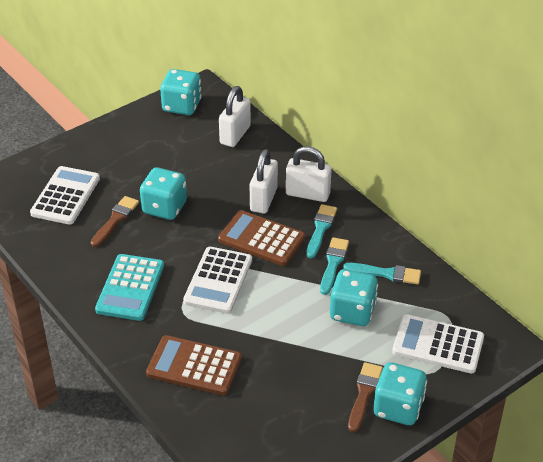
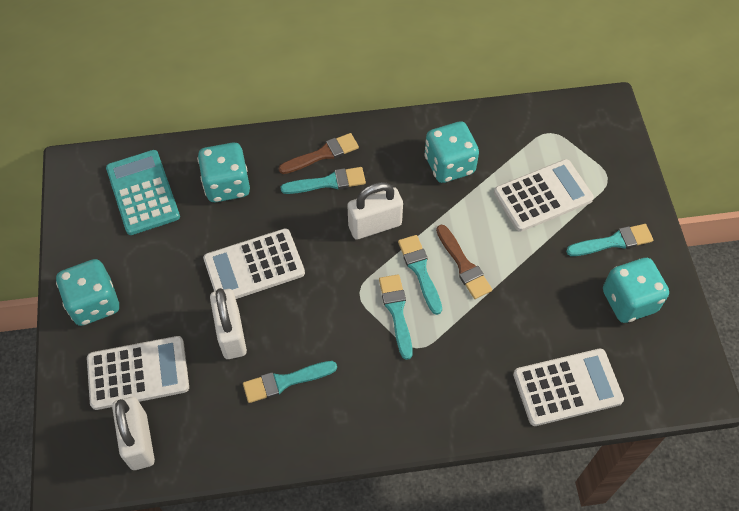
brown calculator: [146,335,242,395] [218,210,305,266] = 2 -> none = 0
turquoise brush: [306,204,337,258] [320,237,349,295] [343,263,421,285] = 3 -> [243,361,337,403] [280,167,366,194] [379,274,413,360] [398,235,442,315] [566,224,653,256] = 5
white calculator: [30,166,100,225] [183,247,252,314] [392,314,484,374] = 3 -> [87,336,189,410] [203,228,305,299] [494,159,594,232] [513,349,624,426] = 4

